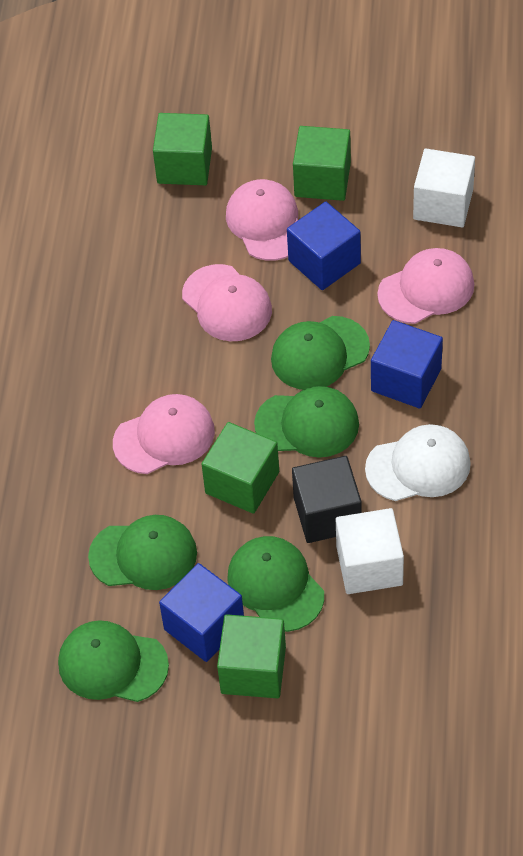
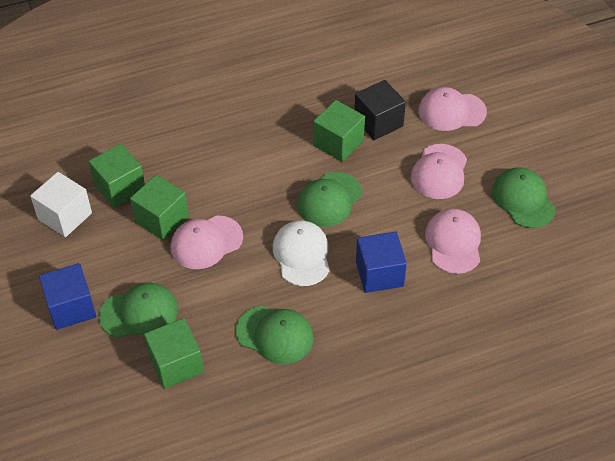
blue cube: [159,563,244,662] [287,201,361,290] [371,320,443,408] = 3 -> [39,263,96,330] [356,231,407,293] = 2
green cap: [58,620,169,702] [88,515,197,590] [227,536,324,632] [254,386,359,458] [271,316,370,390] = 5 -> [99,282,178,338] [236,306,314,364] [297,172,362,227] [492,167,556,228] = 4
white cube: [336,508,404,594] [413,149,475,227] = 2 -> [30,172,92,237] = 1

